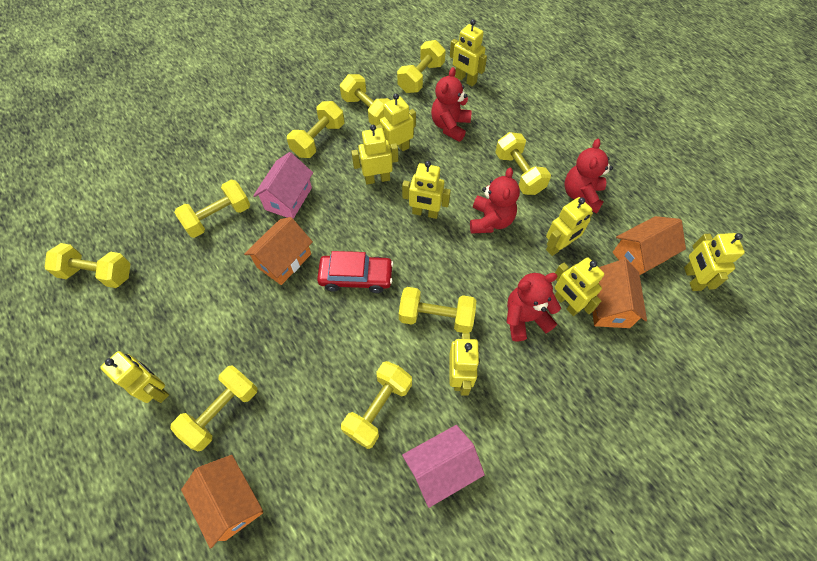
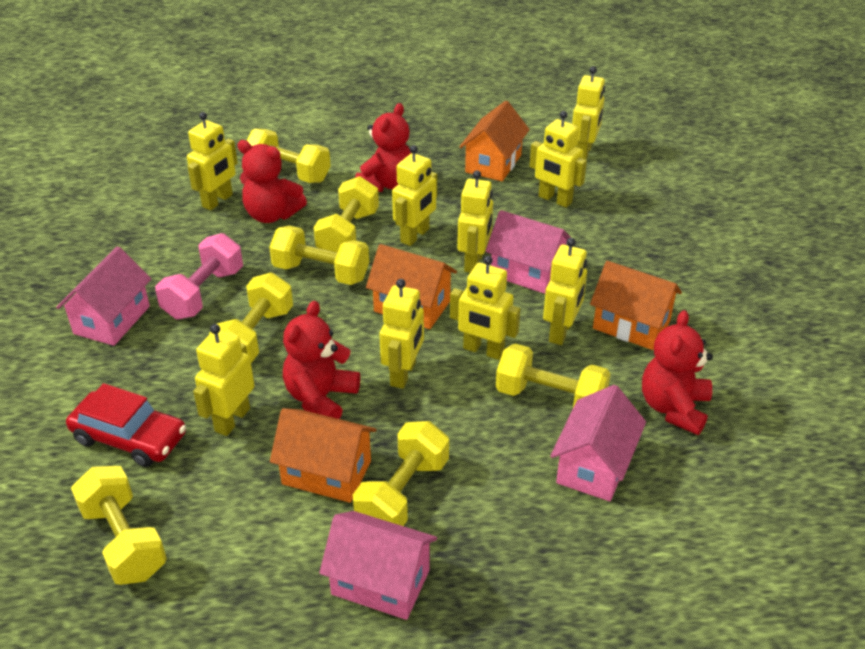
pink dumbbell: none = 0 -> [155,233,243,319] = 1
pink house: [253,152,313,219] [402,425,485,508] = 2 -> [56,247,151,346] [319,511,437,620] [485,210,571,294] [550,385,646,501] = 4
yellow dumbbell: [44,243,130,288] [170,365,257,451] [174,180,250,238] [287,101,344,158] [340,74,390,126] [341,361,412,449] [397,40,446,93] [399,287,476,333] [495,132,551,195] = 9 -> [71,466,167,585] [209,273,293,363] [246,128,331,183] [269,226,369,285] [313,176,379,253] [353,421,449,526] [496,344,611,407] = 7

